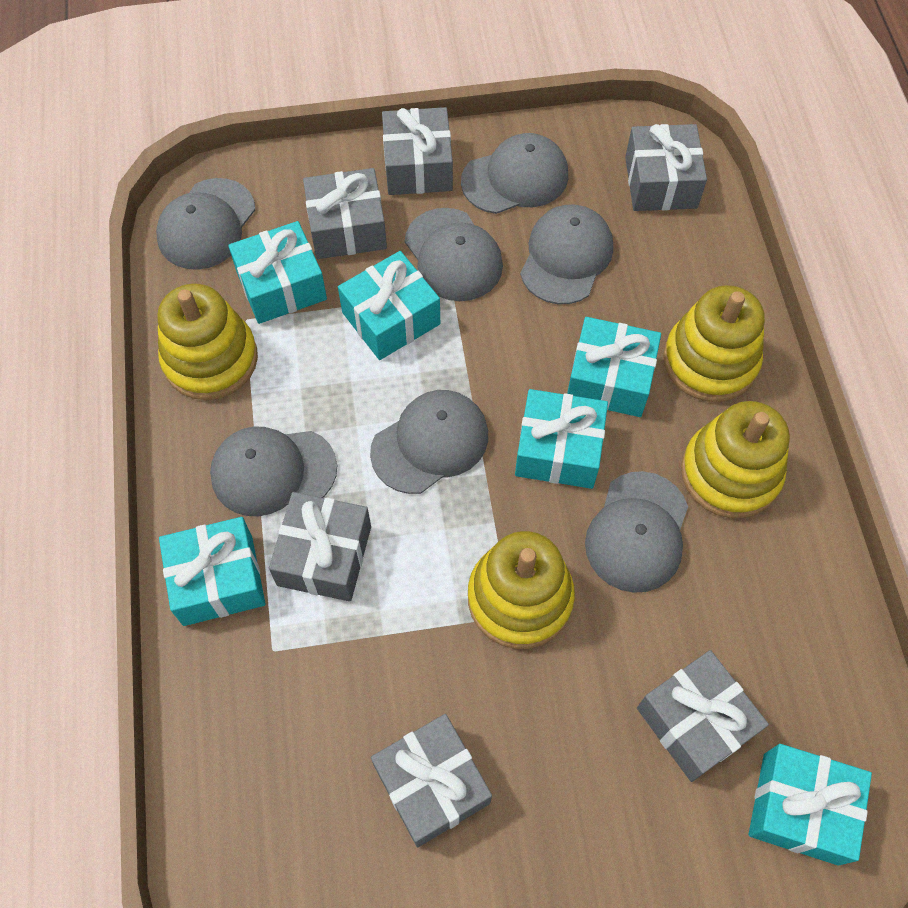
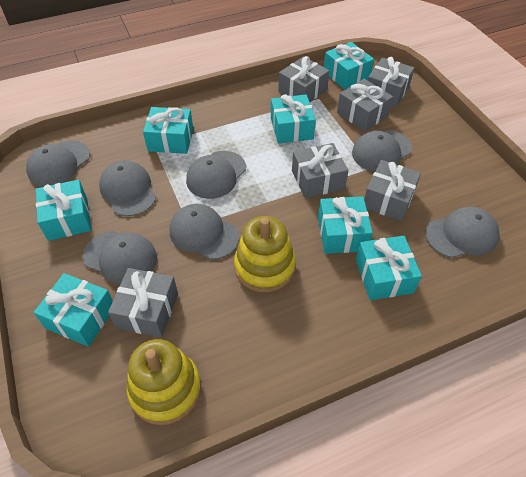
turquoise gift: [159,517,266,626] [228,221,327,324] [338,251,440,360] [515,389,608,489] [567,317,661,417] [748,744,872,866] = 6 -> [33,273,113,347] [36,180,91,241] [143,107,193,154] [271,94,316,144] [318,196,373,254] [324,42,374,90] [356,236,422,300] = 7
yellow stacking toy: [157,284,258,400] [468,531,575,649] [663,285,765,402] [681,401,790,518] = 4 -> [127,339,201,425] [234,216,296,293] = 2

